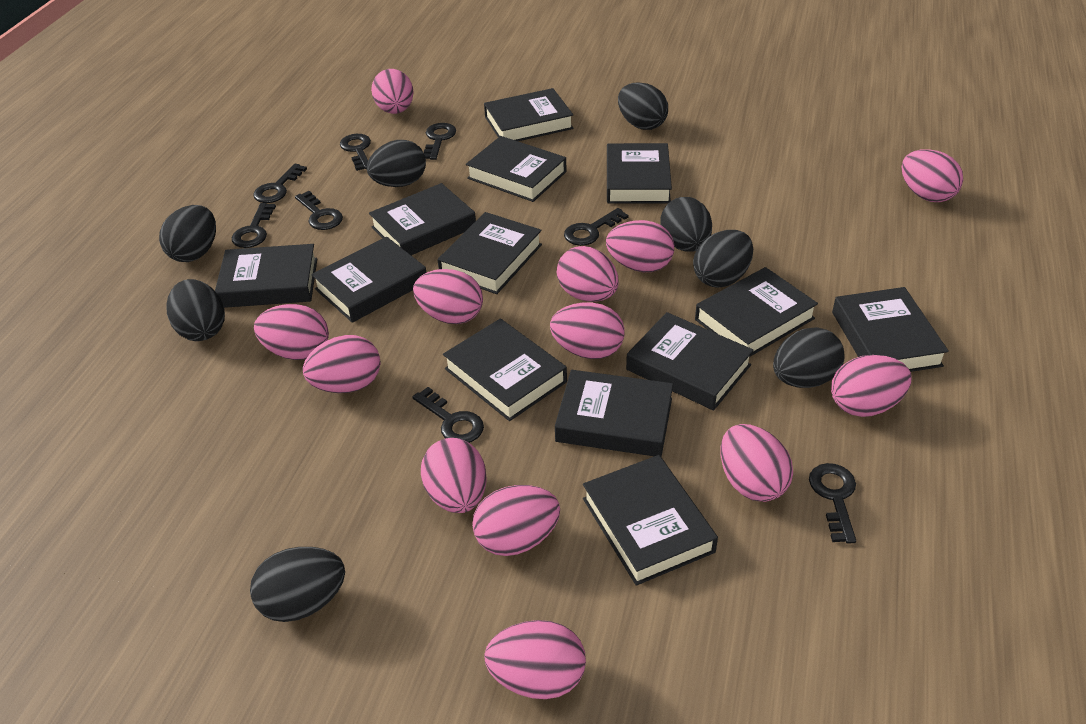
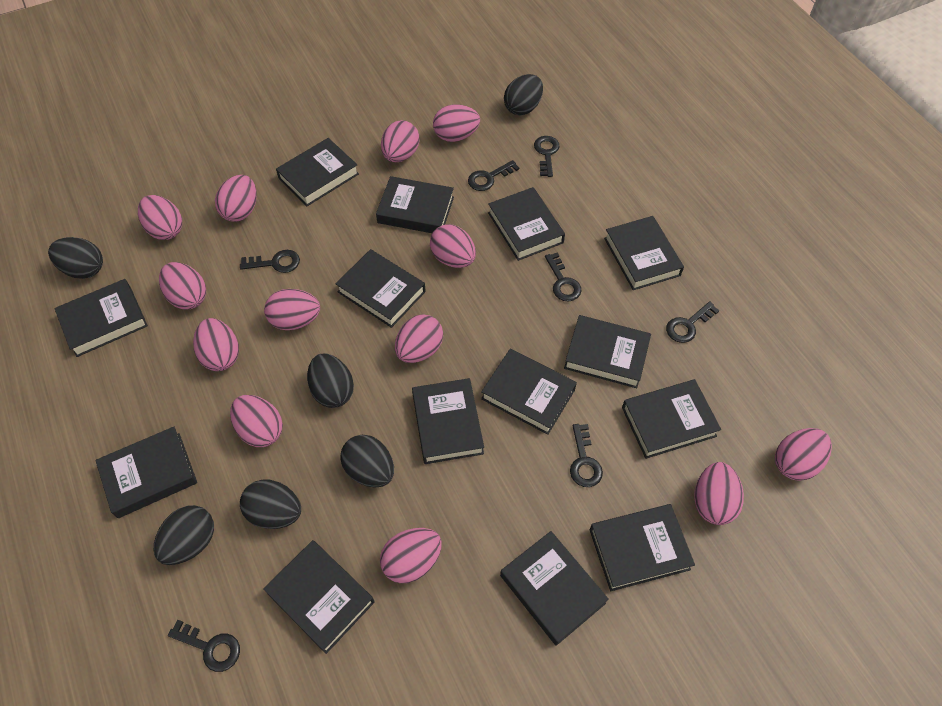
black book: [215,244,317,308] [311,237,427,323] [369,183,476,255] [438,212,542,294] [443,319,567,421] [466,136,566,202] [484,88,574,141] [555,370,673,457] [583,455,718,586] [607,143,672,204] [626,312,754,411] [695,267,818,357] [832,287,949,372] = 13 -> [54,279,148,357] [95,427,197,518] [263,540,375,654] [276,138,359,206] [336,249,426,328] [376,176,454,233] [412,378,484,464] [481,349,577,435] [488,187,565,261] [500,531,609,646] [564,315,651,388] [590,504,695,591] [604,216,684,290] [622,379,721,459] = 14
black egg: [159,205,216,262] [166,279,225,341] [250,547,345,622] [367,140,426,187] [618,82,668,130] [660,197,712,252] [693,230,753,288] [773,327,845,388] = 8 -> [48,237,103,279] [154,505,214,565] [240,479,301,529] [307,353,354,408] [340,435,394,487] [504,74,543,115] = 6
black key: [232,203,276,248] [253,164,307,203] [295,191,343,230] [340,134,371,171] [413,387,484,443] [424,123,456,160] [564,208,628,246] [809,463,856,544] = 8 -> [168,620,240,672] [240,250,300,273] [468,160,519,191] [534,136,560,177] [545,252,582,302] [570,424,603,487] [666,301,720,343] = 7

